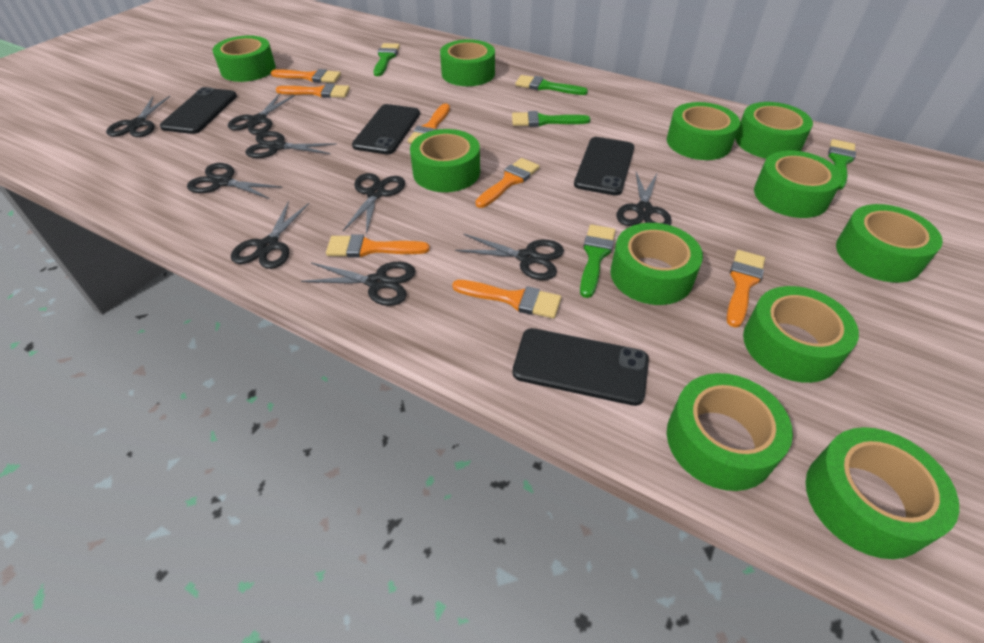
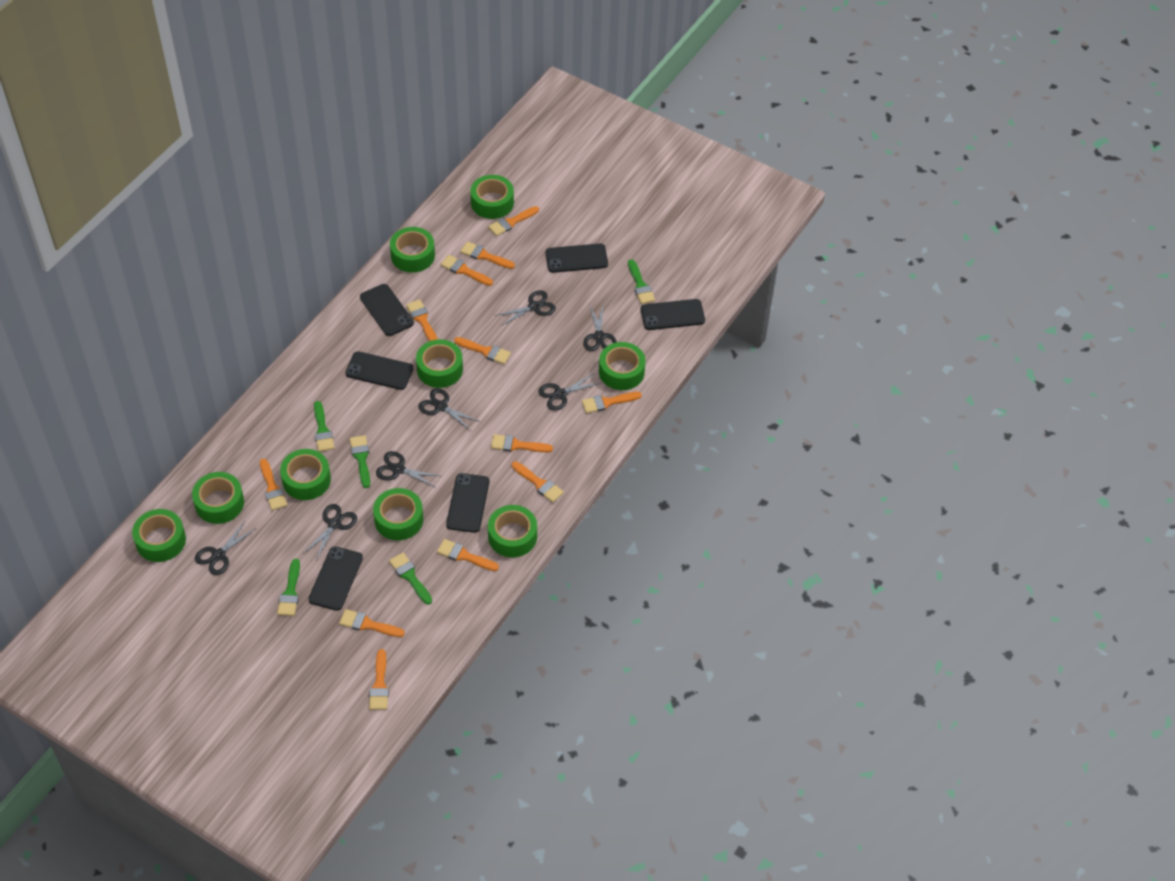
black phone: [160,87,237,134] [352,104,420,154] [512,328,649,406] [574,137,634,195] = 4 -> [309,546,363,611] [345,351,413,390] [360,284,414,336] [446,473,489,533] [546,243,608,273] [641,299,705,330] = 6
black scissors: [106,96,170,137] [187,163,283,199] [228,93,295,135] [231,201,309,269] [245,131,337,158] [301,262,416,306] [343,173,405,234] [456,234,564,280] [616,172,672,226] = 9 -> [195,521,255,575] [304,504,357,560] [376,451,440,487] [418,388,480,431] [494,290,556,326] [538,373,600,411] [583,303,617,351] = 7
green tape: [213,35,276,82] [410,129,480,192] [440,39,495,86] [610,223,703,305] [667,102,740,160] [667,373,793,491] [735,102,813,159] [743,286,859,383] [754,151,843,218] [806,427,959,559] [836,204,943,283] = 11 -> [132,509,186,562] [192,472,244,524] [280,449,331,500] [373,488,424,540] [390,227,435,272] [416,339,463,388] [470,175,514,219] [488,505,537,557] [599,342,646,390] = 9
orange brush: [271,69,341,83] [276,84,350,98] [326,234,430,258] [408,103,450,144] [452,280,561,319] [475,158,540,208] [727,250,765,328] = 7 -> [260,459,287,510] [339,609,405,637] [369,649,389,710] [406,299,438,341] [437,539,499,571] [441,255,493,286] [454,337,511,364] [460,241,515,269] [488,206,539,236] [491,434,553,452] [512,461,564,503] [582,392,642,413] = 12

